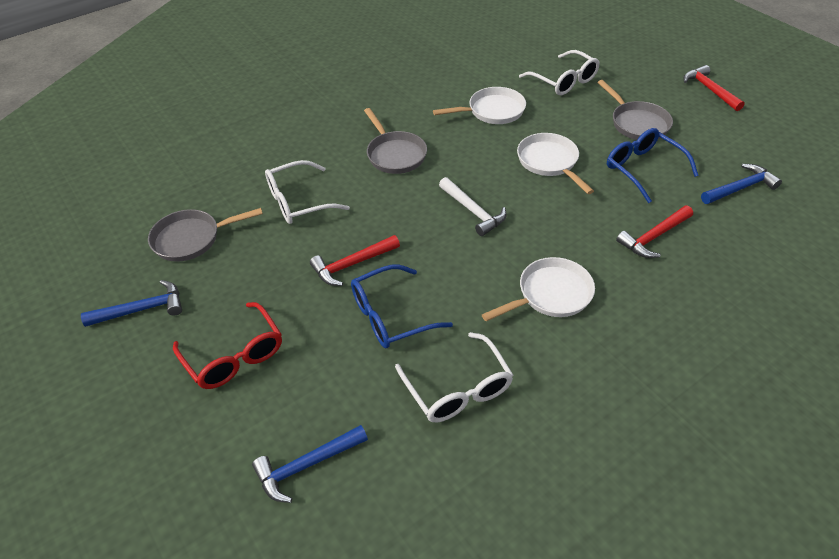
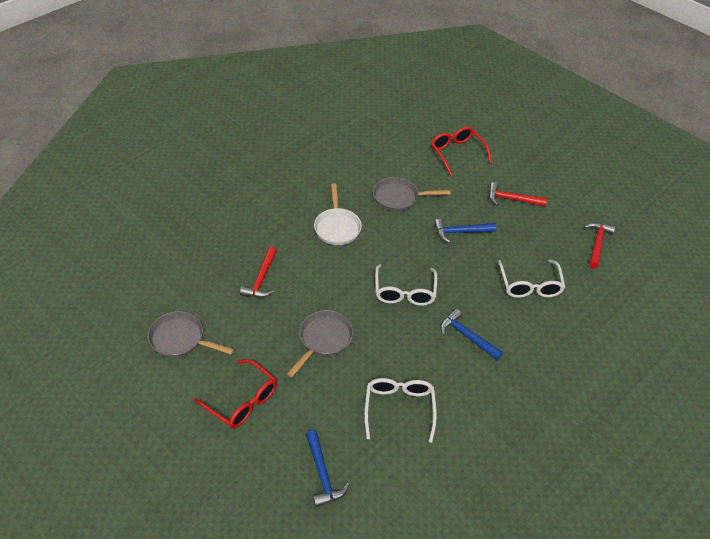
blue glasses: [351,265,453,348] [607,128,699,203] = 2 -> none = 0
red glasses: [173,302,282,389] = 1 -> [194,359,277,429] [431,126,492,176] = 2
white hammer: [439,177,507,236] = 1 -> none = 0
white pan: [433,87,526,124] [482,257,595,321] [517,133,594,194] = 3 -> [314,183,362,245] = 1

